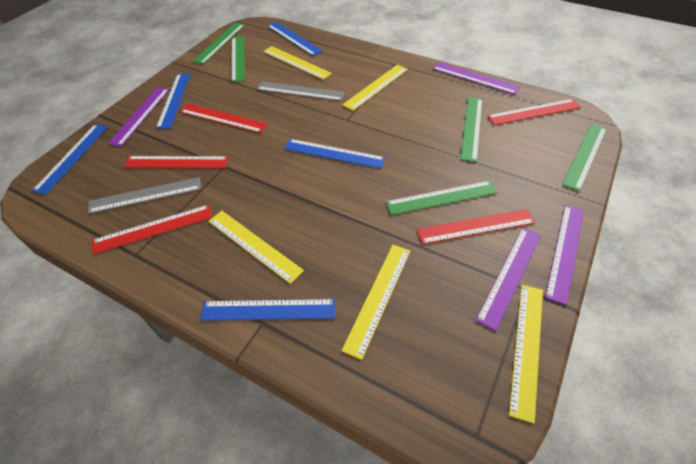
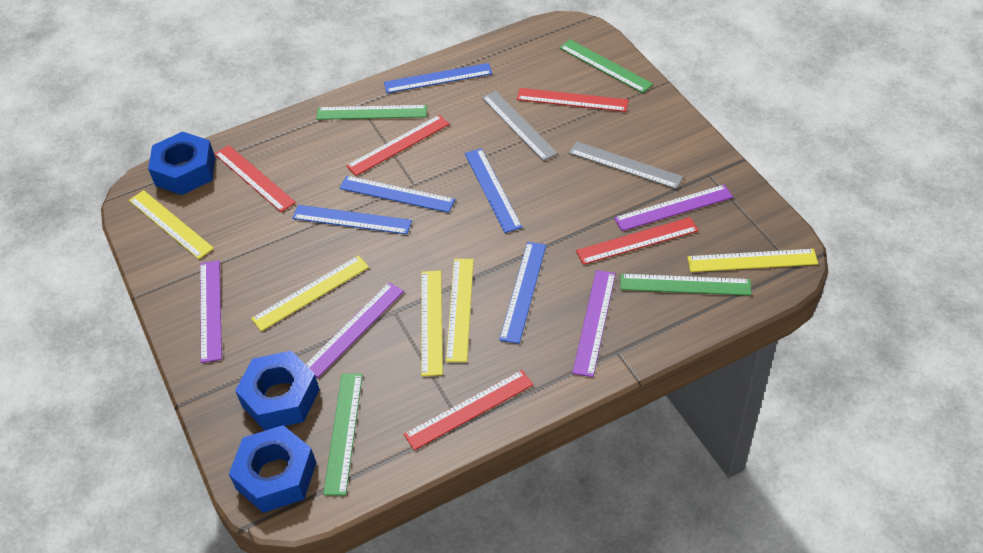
blue nut: none = 0 -> [148,132,215,195] [229,425,316,513] [235,351,320,430] = 3
green ruler: [192,23,245,64] [231,36,245,82] [386,181,498,215] [460,97,483,162] [562,124,607,191] = 5 -> [316,105,427,120] [323,374,363,496] [559,40,653,93] [620,274,751,296] = 4

